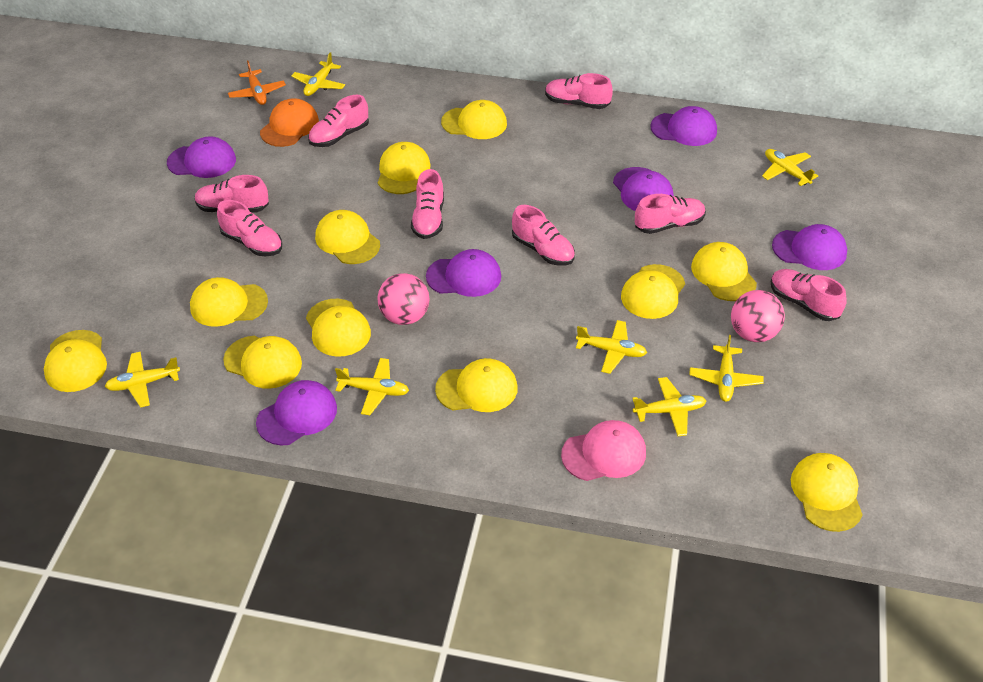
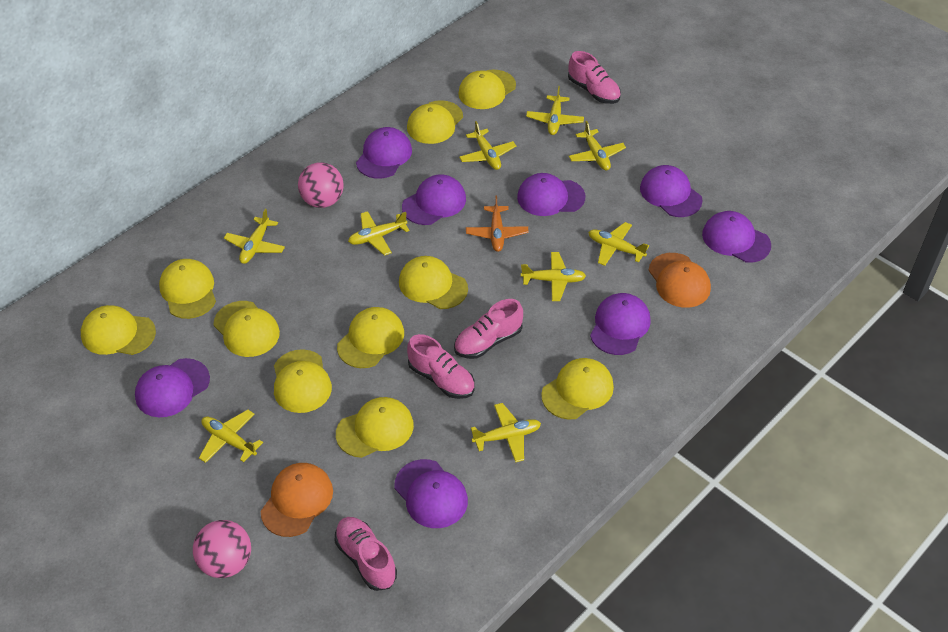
orange cap: [260,98,319,147] = 1 -> [261,463,333,537] [648,253,711,308] = 2
pink cap: [561,420,646,481] = 1 -> none = 0
pink shoe: [195,175,269,212] [217,200,282,256] [308,95,369,147] [411,169,444,239] [512,205,575,266] [545,73,613,109] [635,194,706,234] [771,269,847,321] = 8 -> [335,517,397,591] [407,334,475,399] [454,299,523,359] [568,51,621,104] = 4
purple cap: [167,136,236,178] [256,380,337,445] [426,249,501,297] [613,167,674,211] [650,106,717,146] [772,224,847,270] = 6 -> [135,358,210,417] [356,127,412,179] [395,459,468,528] [402,174,466,225] [517,173,586,216] [590,293,651,355] [640,165,703,217] [702,211,771,262] = 8
yellow cap: [44,330,107,392] [190,277,268,327] [223,336,302,389] [306,299,371,357] [315,210,380,264] [378,142,430,194] [435,358,518,412] [441,100,507,139] [621,264,685,319] [691,242,757,301] [791,453,863,532] = 11 -> [81,305,156,355] [159,259,216,319] [214,301,280,357] [274,349,332,413] [336,397,414,458] [337,307,404,368] [399,256,468,309] [407,100,463,144] [458,70,516,109] [541,358,614,420] = 10
yellow plane: [105,352,180,408] [291,52,345,96] [335,358,409,415] [576,320,647,374] [632,377,706,436] [689,335,764,402] [762,149,818,186] = 7 -> [199,410,263,463] [224,209,285,264] [348,211,409,256] [459,121,516,170] [471,403,541,463] [521,252,586,301] [526,86,584,135] [569,121,626,170] [588,222,649,266] = 9

